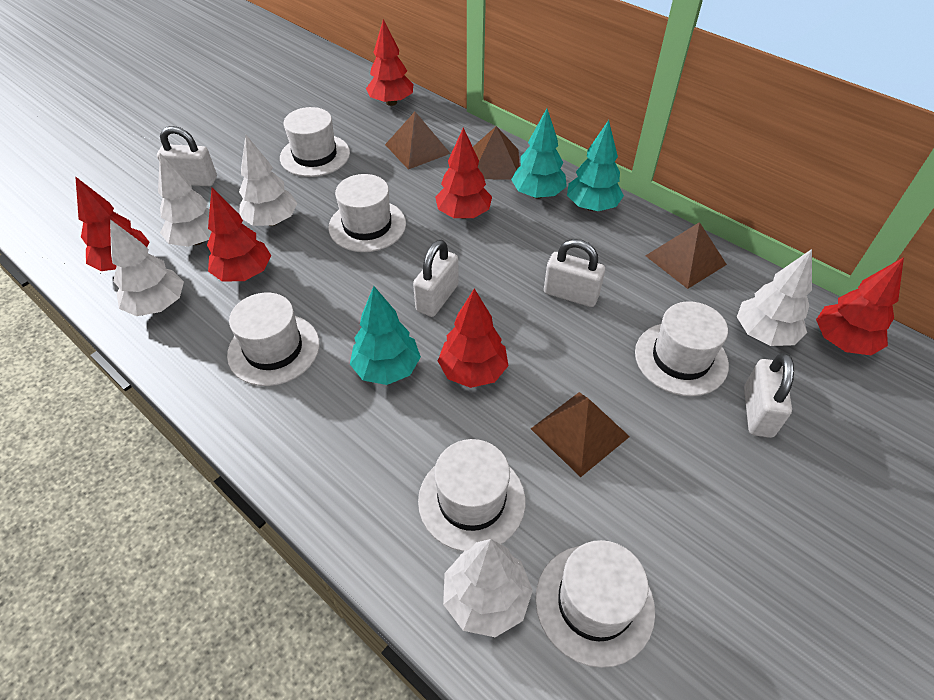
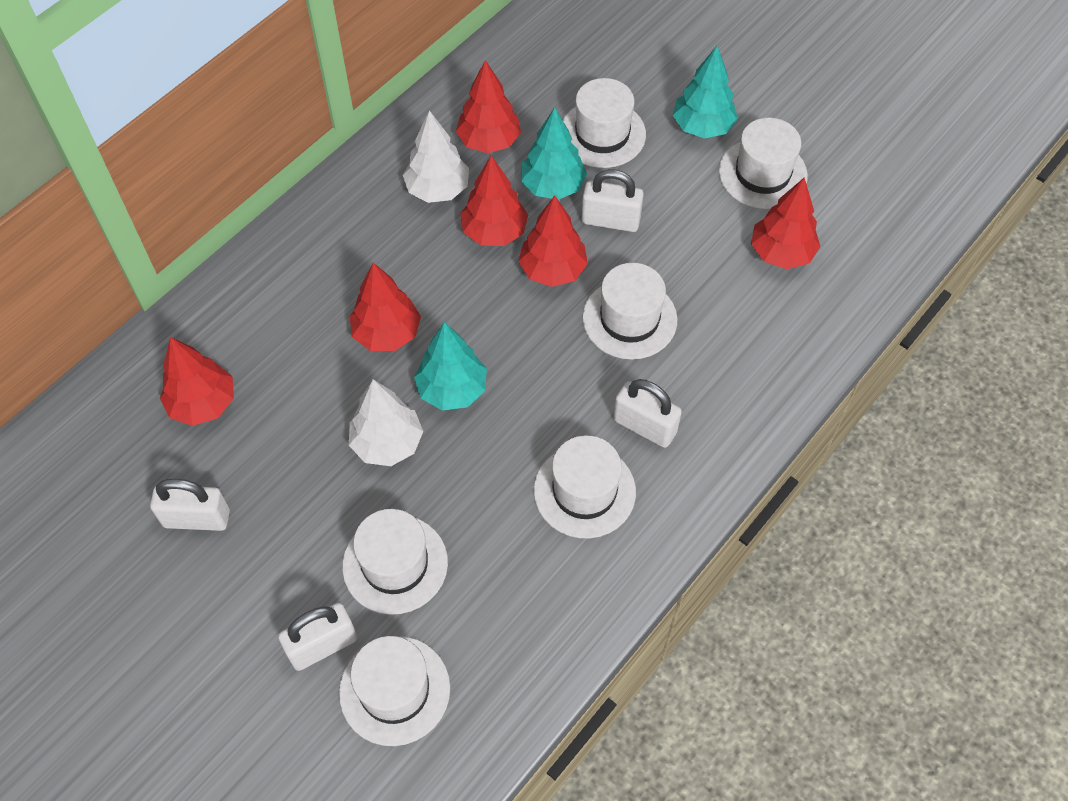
brown pyramid: [385,112,451,170] [473,126,520,179] [531,392,630,477] [645,222,727,289] = 4 -> none = 0
white tree: [110,219,184,316] [158,154,212,247] [239,135,298,226] [443,539,533,637] [737,249,812,346] = 5 -> [349,380,423,466] [403,110,469,203] = 2

